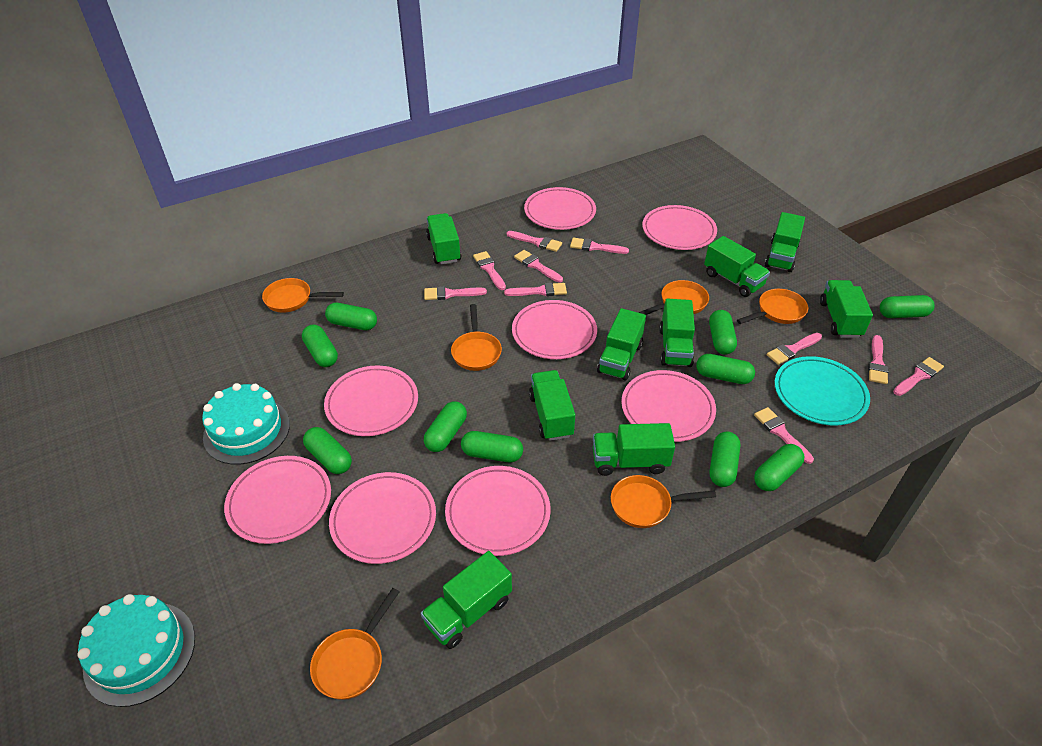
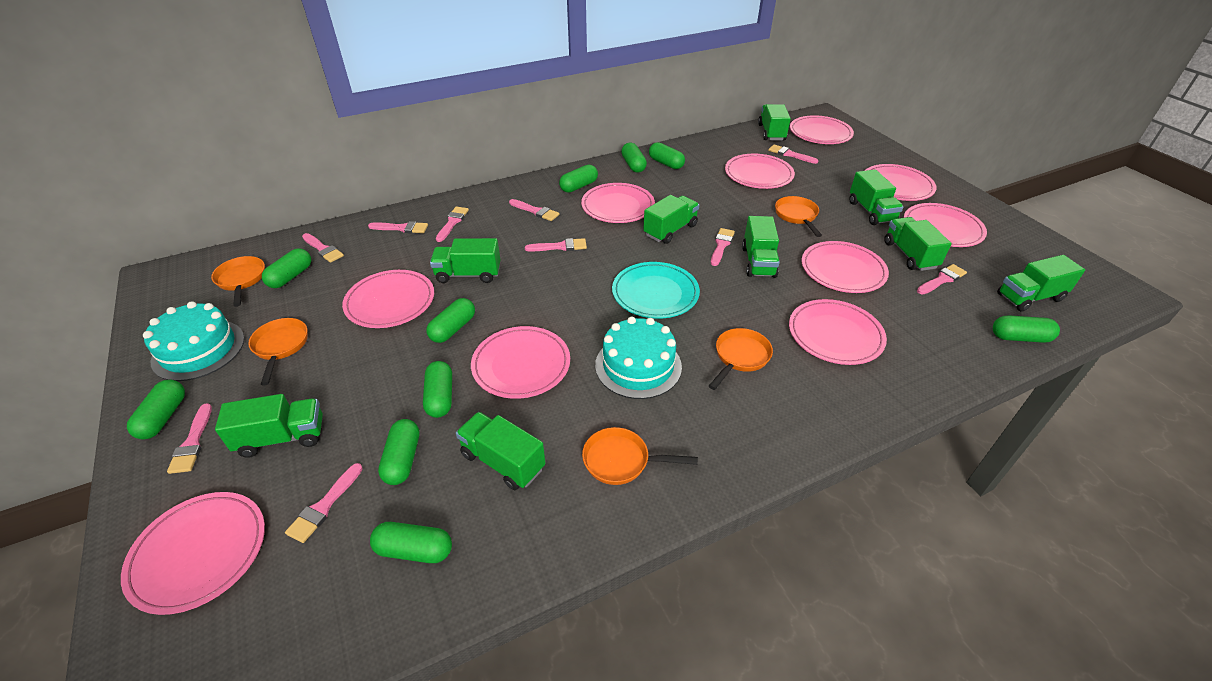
orange pan: [262,278,344,312] [310,588,399,700] [451,304,502,371] [611,475,716,528] [638,280,709,315] [737,289,808,324] = 6 -> [211,256,265,307] [248,318,308,385] [582,427,698,485] [709,328,773,390] [775,196,822,237] = 5
pink plate: [224,456,331,544] [324,366,418,436] [329,472,436,564] [445,466,551,556] [512,300,597,359] [524,187,596,230] [621,370,716,442] [642,205,717,250] = 8 -> [121,492,265,615] [342,270,434,328] [471,326,570,399] [581,183,655,223] [725,154,795,189] [789,299,887,365] [790,115,854,144] [802,241,889,293] [865,164,936,201] [904,203,987,247] = 10

